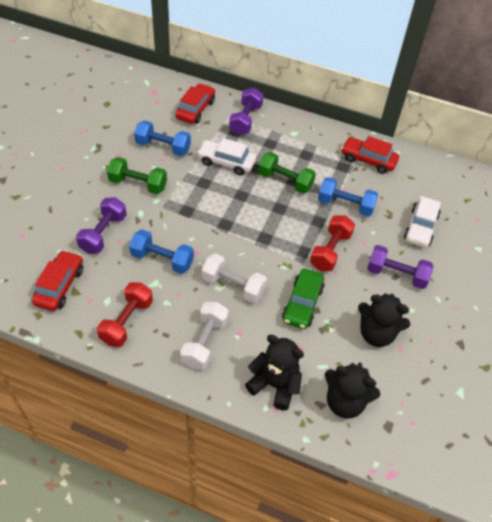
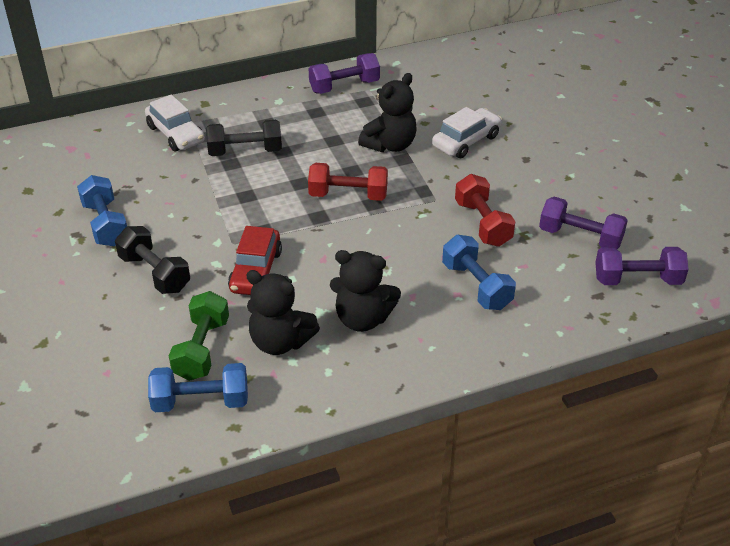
black dumbbell: none = 0 -> [115,226,190,294] [206,120,282,156] = 2
green car: [282,269,325,329] = 1 -> none = 0
green dumbbell: [107,157,167,194] [258,152,316,194] = 2 -> [169,291,229,381] = 1
red car: [32,250,83,311] [176,83,215,124] [341,136,399,174] = 3 -> [228,226,282,295] = 1
white dumbbell: [180,302,229,370] [202,253,267,303] = 2 -> none = 0

